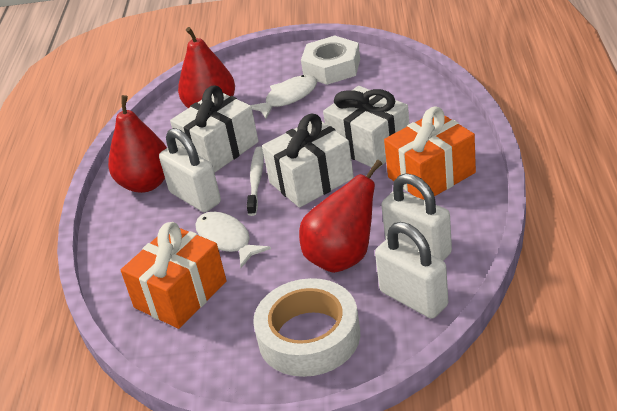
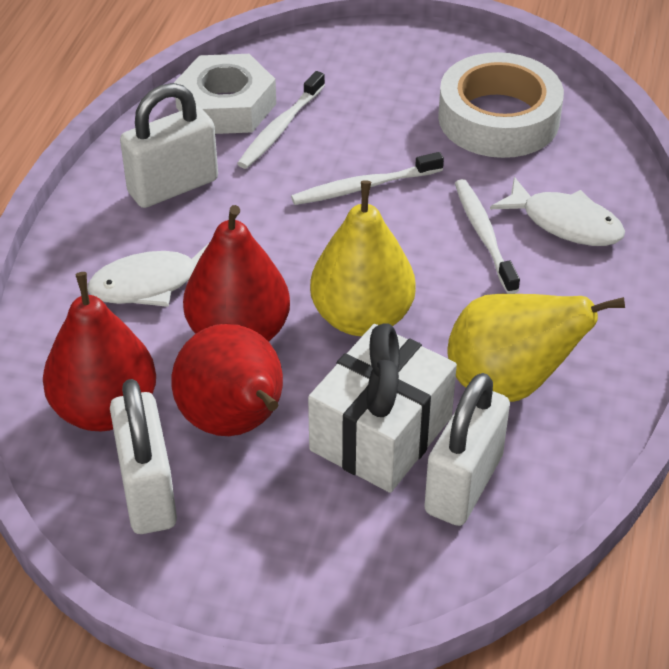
orange gift: [121,222,227,329] [384,107,476,200] = 2 -> none = 0
white gift: [170,85,259,173] [262,114,354,208] [323,86,410,169] = 3 -> [308,323,457,493] = 1
white toothbrush: [247,147,264,216] = 1 -> [237,71,325,169] [291,152,444,205] [455,179,520,294] = 3
yellow pear: none = 0 -> [310,180,416,336] [447,294,625,402] = 2

